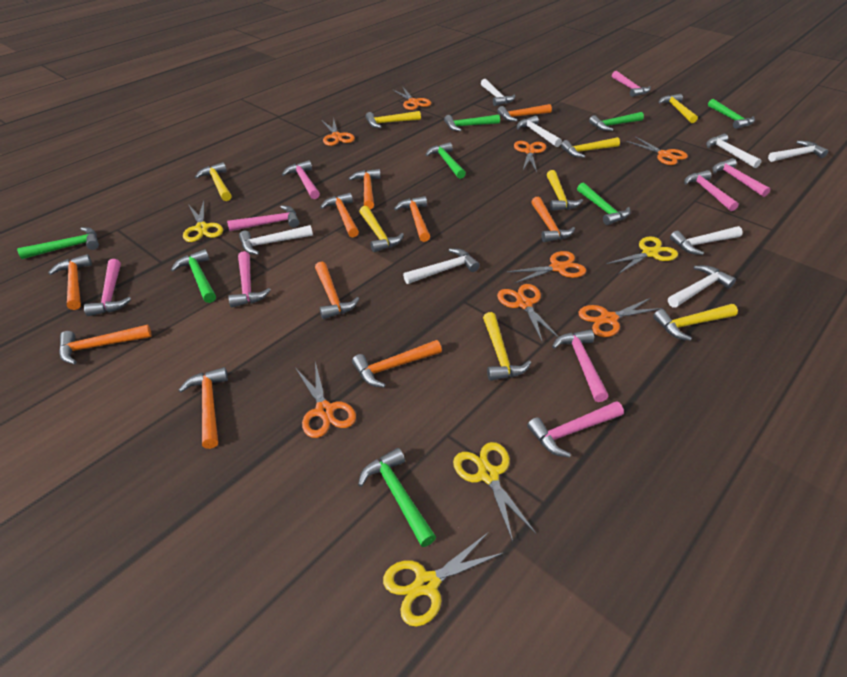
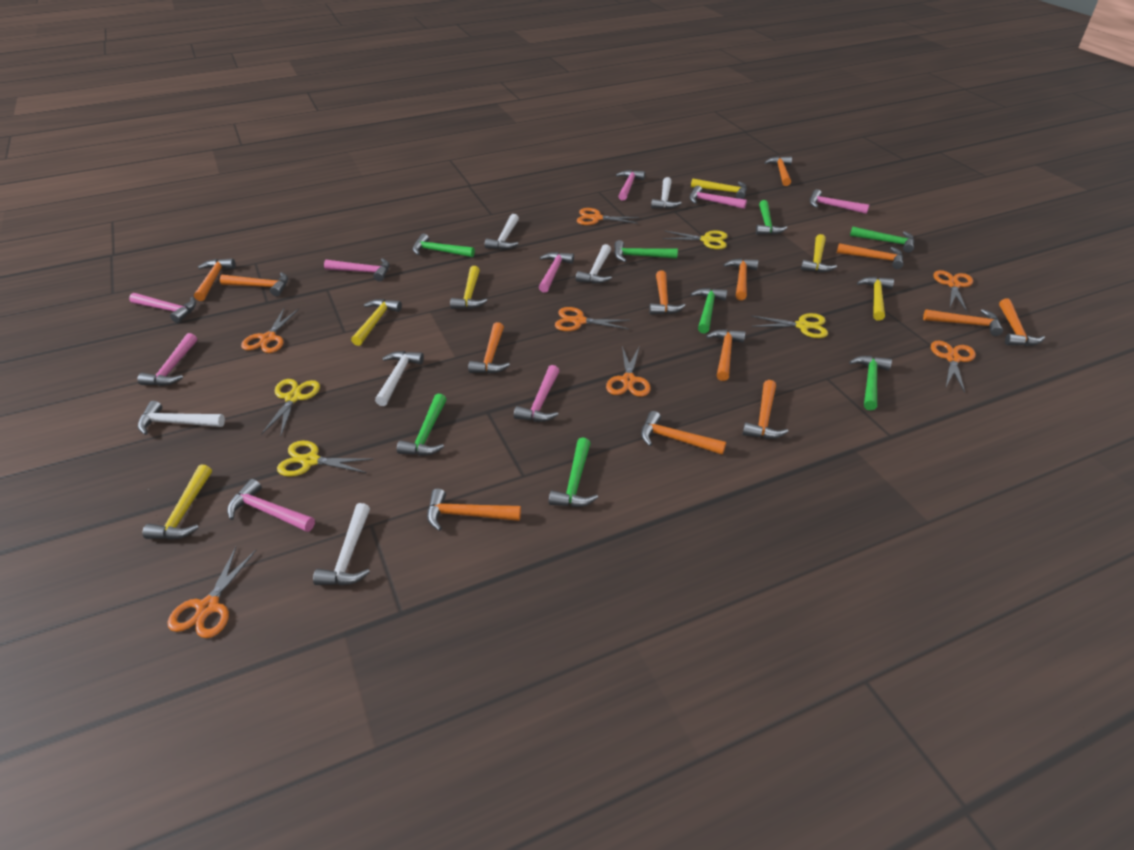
orange hammer: [48,254,92,310] [59,325,151,364] [178,367,228,449] [315,262,359,319] [320,193,359,237] [348,169,381,210] [352,340,442,388] [394,196,430,242] [497,104,552,122] [531,197,575,242] = 10 -> [194,258,235,301] [220,272,288,296] [427,489,521,531] [468,322,510,374] [641,411,726,455] [649,271,685,315] [706,329,745,381] [724,259,758,300] [743,380,789,439] [764,156,792,186] [837,243,903,269] [923,309,1003,336] [999,298,1045,346] = 13
orange scissors: [296,361,356,438] [322,118,355,146] [392,87,431,110] [497,284,559,341] [507,251,586,283] [514,141,546,172] [578,298,663,337] [627,136,688,165] = 8 -> [168,547,256,638] [241,308,299,353] [555,307,630,331] [577,208,639,225] [606,346,651,397] [931,341,976,393] [933,270,973,311] = 7
white hammer: [239,225,313,255] [403,248,480,284] [481,79,515,106] [517,116,562,147] [668,265,736,308] [670,226,743,255] [706,134,762,168] [768,141,828,162] = 8 -> [138,401,225,435] [313,503,370,585] [375,351,424,406] [485,214,519,250] [576,244,612,284] [651,177,682,209] = 6
yellow hammer: [195,162,232,201] [359,206,404,252] [366,111,421,128] [483,312,531,381] [547,170,583,211] [561,137,620,158] [653,304,738,341] [659,94,698,123] = 8 -> [142,465,212,539] [351,299,402,346] [450,266,487,309] [691,179,747,199] [801,234,837,272] [857,277,894,321] = 6

